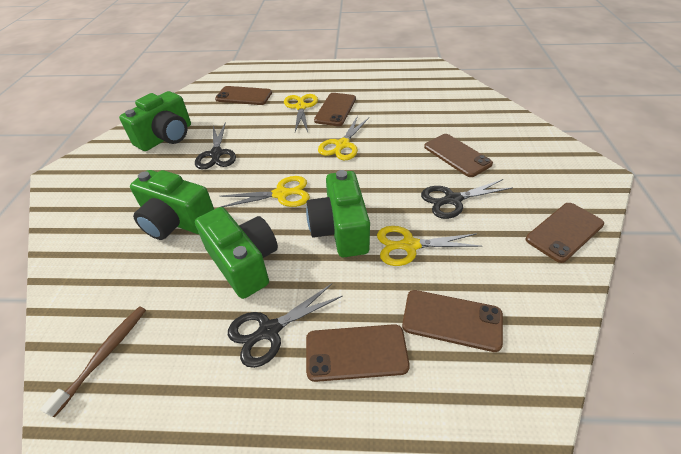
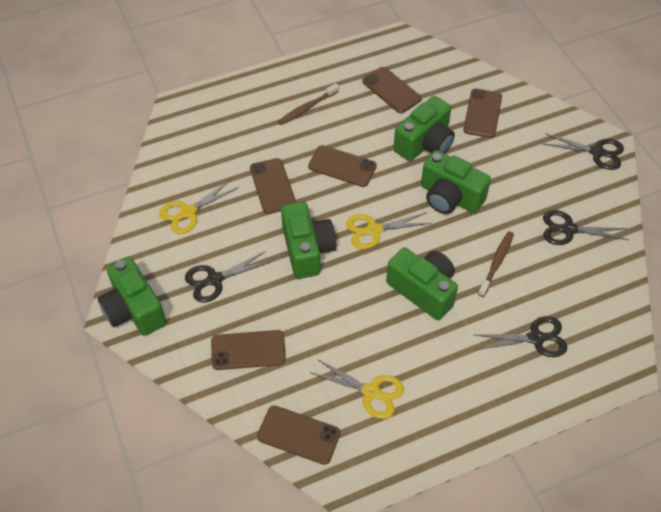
black scissors: [195,122,236,169] [228,284,343,368] [421,179,513,219] = 3 -> [185,251,273,303] [475,316,567,357] [543,210,629,245] [544,133,624,170] = 4
brown toothbrush: [40,306,146,418] = 1 -> [278,83,339,125] [478,231,514,297] = 2
green camera: [119,91,191,151] [130,170,214,240] [195,207,278,299] [306,170,370,257] = 4 -> [98,257,166,336] [281,202,336,279] [386,247,458,320] [393,96,455,161] [421,150,491,214] = 5
yellow scissors: [220,176,310,207] [284,94,318,132] [318,116,369,160] [377,226,482,266] = 4 -> [159,179,239,234] [310,359,404,419] [346,212,432,249] = 3

